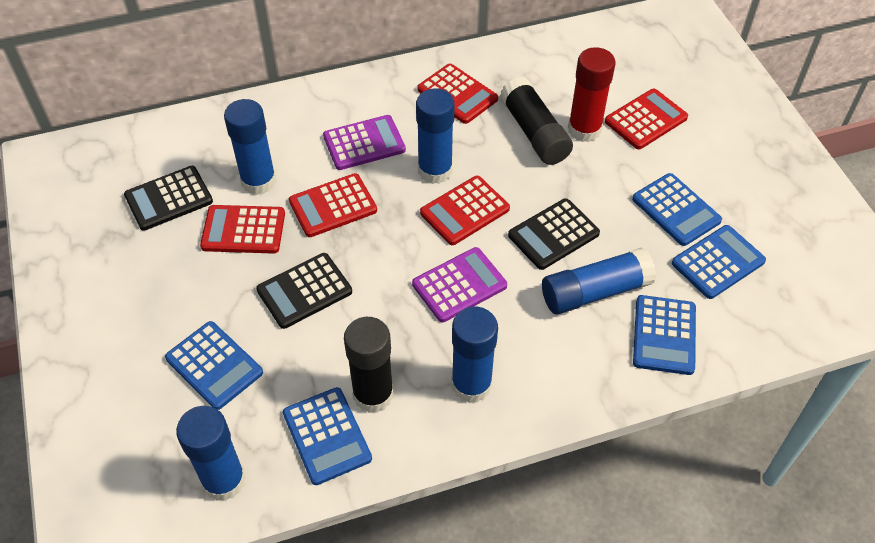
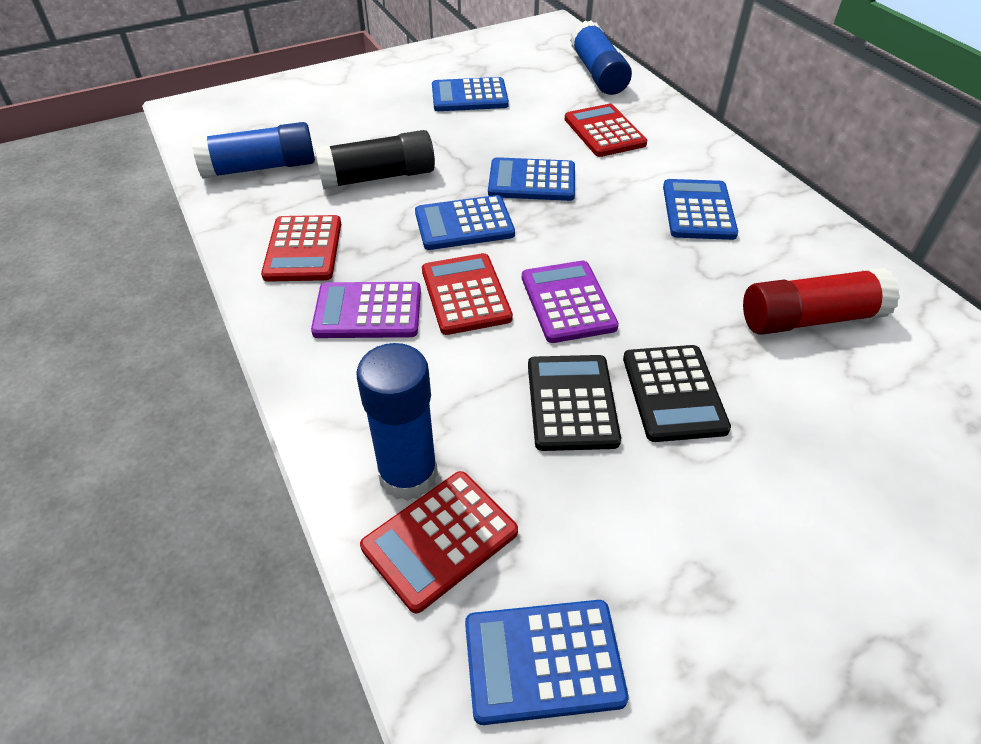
black calculator: [124,166,213,231] [256,253,352,329] [508,198,600,270] = 3 -> [528,355,621,451] [623,345,731,442] = 2
black glue stick: [344,317,393,413] [500,77,573,165] = 2 -> [314,130,435,189] = 1
blue glue stick: [176,406,246,501] [224,99,276,195] [416,89,455,184] [451,307,498,403] [542,248,656,315] = 5 -> [192,122,315,179] [356,343,438,501] [570,21,632,95] = 3
red calculator: [200,205,285,254] [289,173,377,237] [417,64,498,124] [420,176,510,245] [605,89,688,149] = 5 -> [261,215,341,282] [360,471,518,614] [422,253,513,335] [565,104,647,157] = 4

